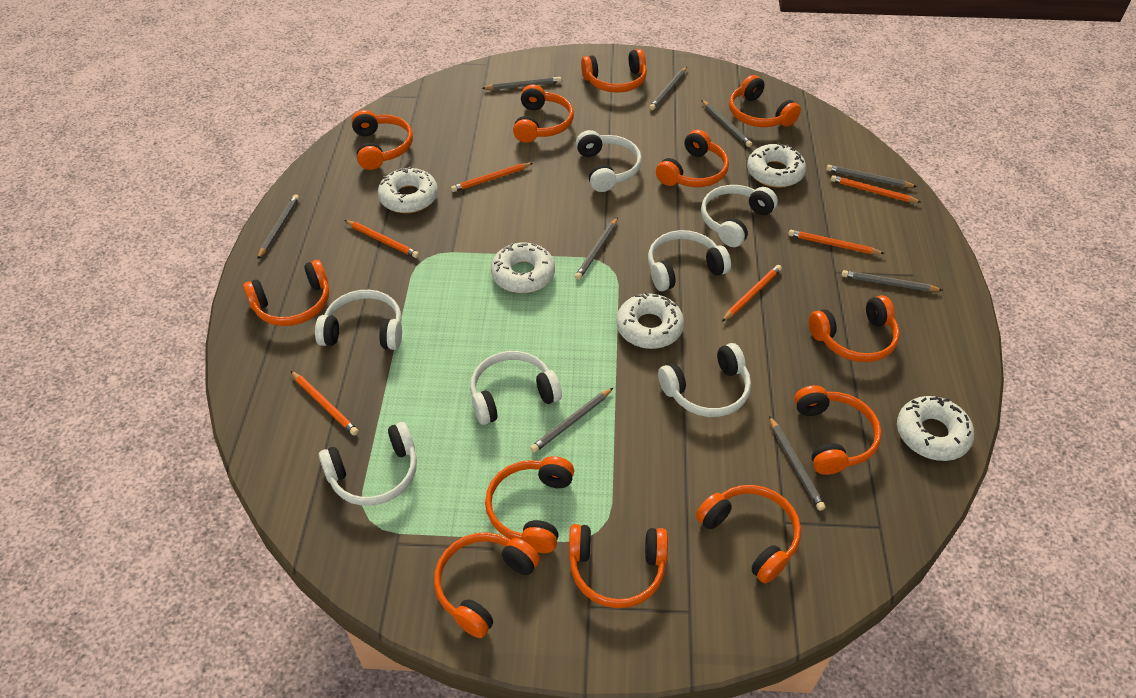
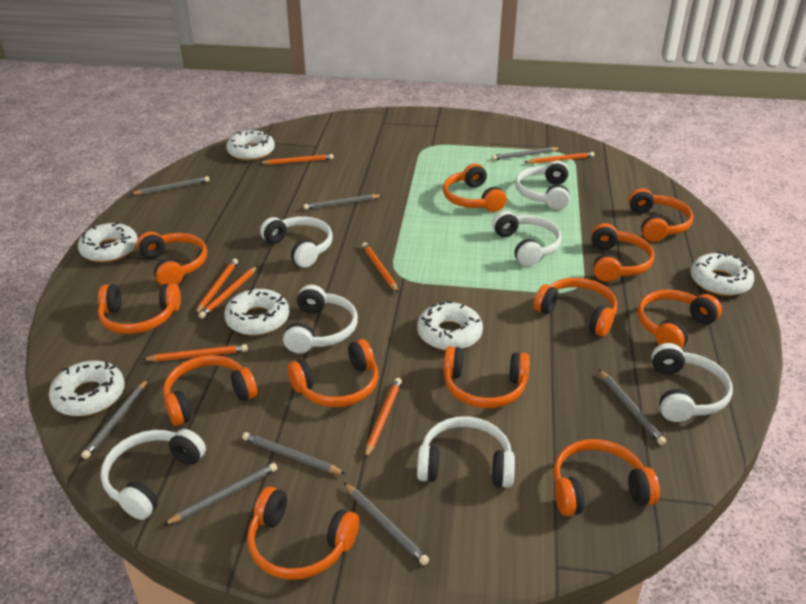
grey pencil: [257,194,299,260] [482,77,562,90] [530,388,613,453] [575,217,618,280] [649,67,687,110] [701,100,752,147] [769,416,825,511] [826,165,917,187] [842,270,943,291] = 9 -> [81,379,148,459] [131,176,210,195] [163,463,277,525] [242,432,345,474] [304,194,383,210] [344,483,429,565] [492,147,561,160] [599,369,666,445] = 8
orange pencil: [291,371,359,436] [345,220,419,258] [451,163,533,192] [722,265,782,322] [788,230,885,254] [831,175,921,203] = 6 -> [142,344,248,361] [195,258,238,315] [198,266,257,319] [260,154,334,165] [362,242,398,292] [365,378,402,458] [525,152,595,164] = 7
white donut: [378,166,438,213] [491,243,555,293] [616,292,684,349] [747,142,806,188] [897,396,974,461] = 5 -> [49,361,125,416] [78,221,138,262] [224,288,289,336] [226,131,275,161] [417,301,483,350] [690,251,754,296] = 6

